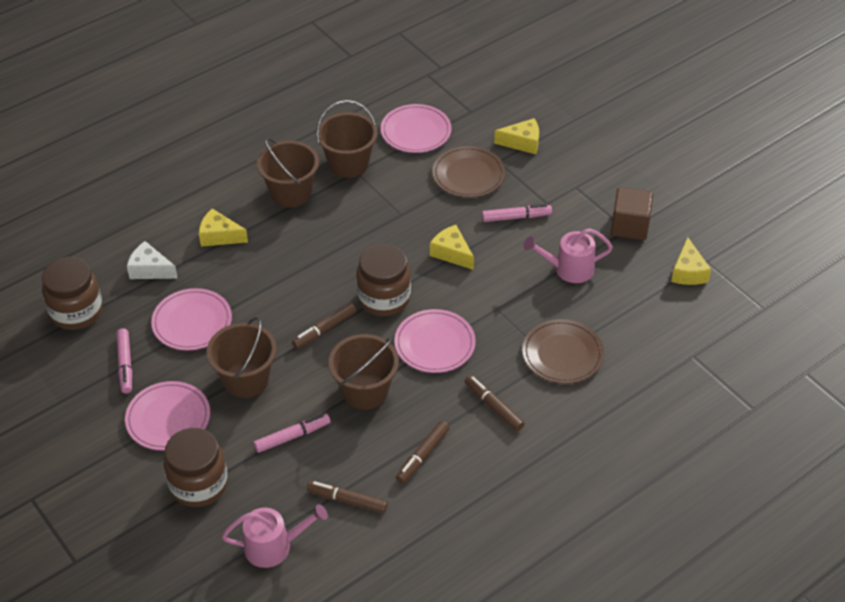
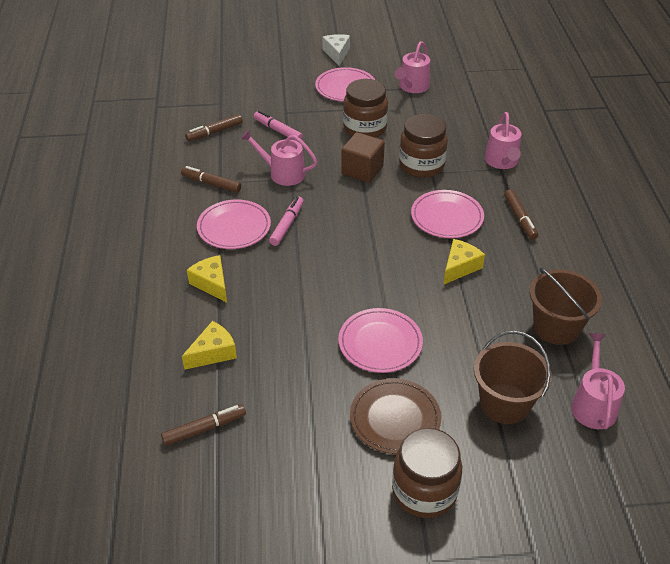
brown bucket: [206,317,277,398] [257,137,319,208] [316,100,378,178] [329,334,399,410] = 4 -> [474,331,552,424] [530,267,602,345] = 2
brown plate: [432,146,505,198] [522,319,604,384] = 2 -> [350,379,441,454] = 1
pink marker: [116,329,132,394] [254,414,330,453] [482,204,552,222] = 3 -> [254,111,303,142] [269,197,304,246] = 2
pink watering can: [222,504,328,568] [523,228,613,283] = 2 -> [241,130,318,186] [395,41,430,93] [484,112,522,169] [571,333,625,429] = 4
yellow cheese: [199,209,248,247] [430,225,474,270] [494,118,539,154] [671,237,711,285] = 4 -> [182,321,237,370] [187,255,227,303] [443,239,485,285] = 3

